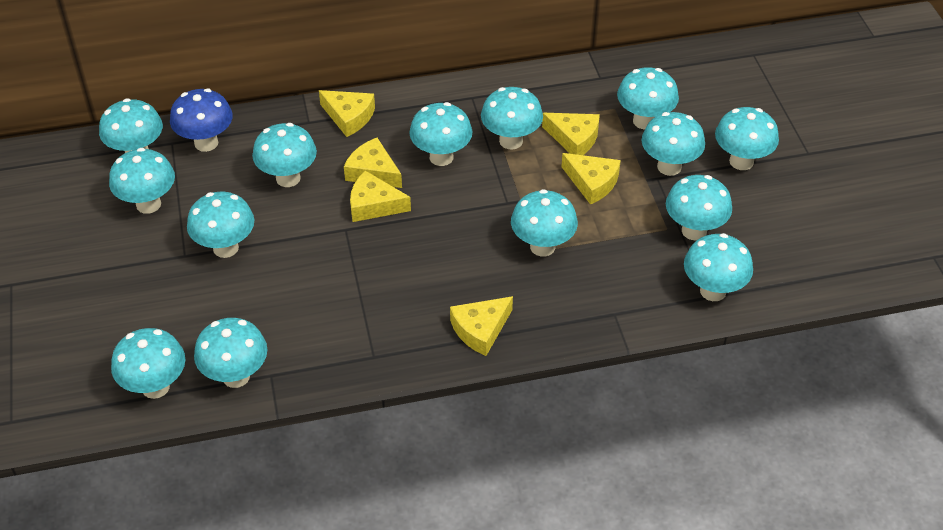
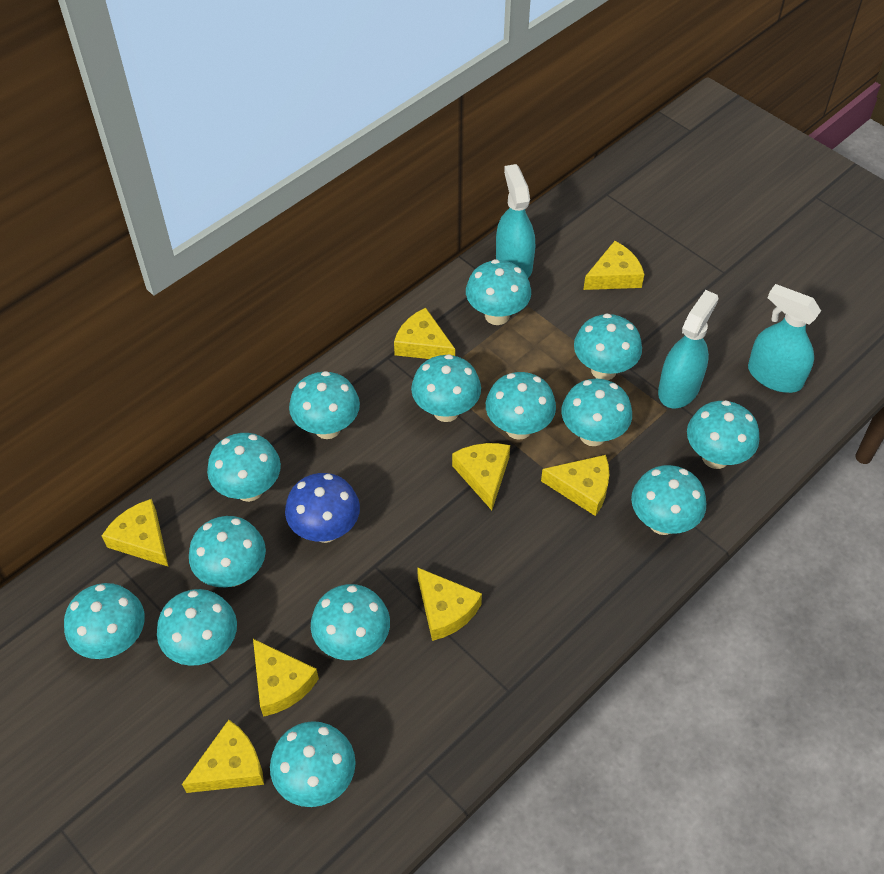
turquoise spray bottle: none = 0 -> [496,164,535,278] [658,290,718,409] [748,284,821,393] = 3
yellow cheese: [319,90,375,137] [344,138,402,188] [350,171,411,222] [450,296,513,356] [542,113,600,155] [561,153,621,205] = 6 -> [102,499,169,567] [182,720,264,793] [253,639,319,717] [394,308,455,359] [417,567,482,641] [452,443,510,510] [541,455,609,516] [583,241,644,290] = 8

